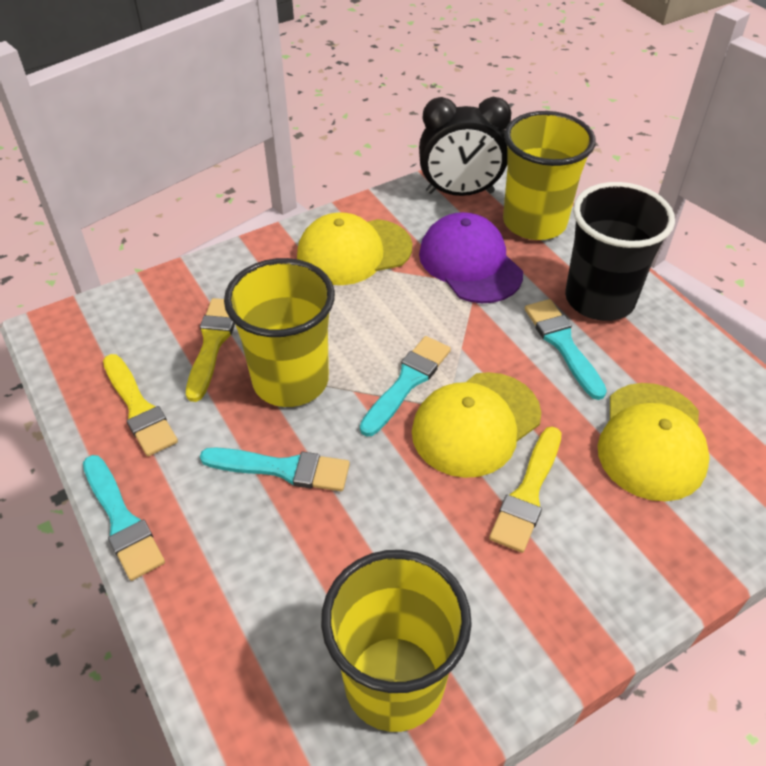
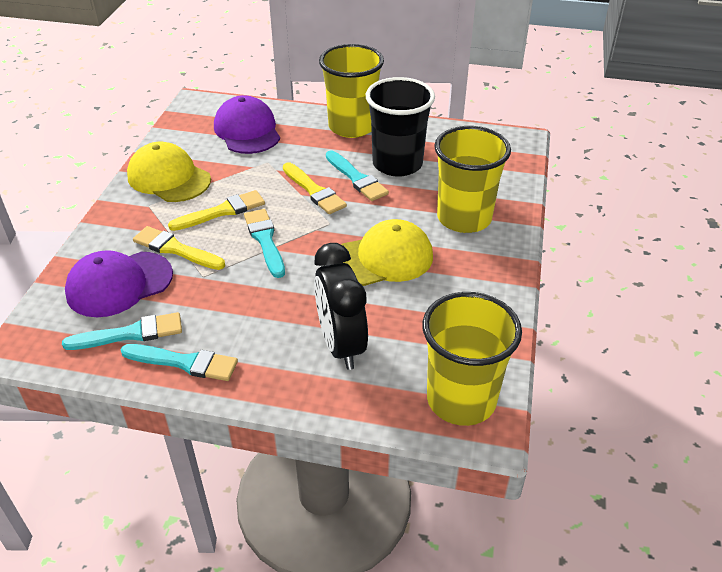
purple cap: [419,212,523,303] = 1 -> [65,250,173,317] [214,95,280,154] = 2
yellow cap: [297,212,412,285] [412,372,541,478] [597,383,710,501] = 3 -> [127,142,211,202] [341,219,433,286] = 2

